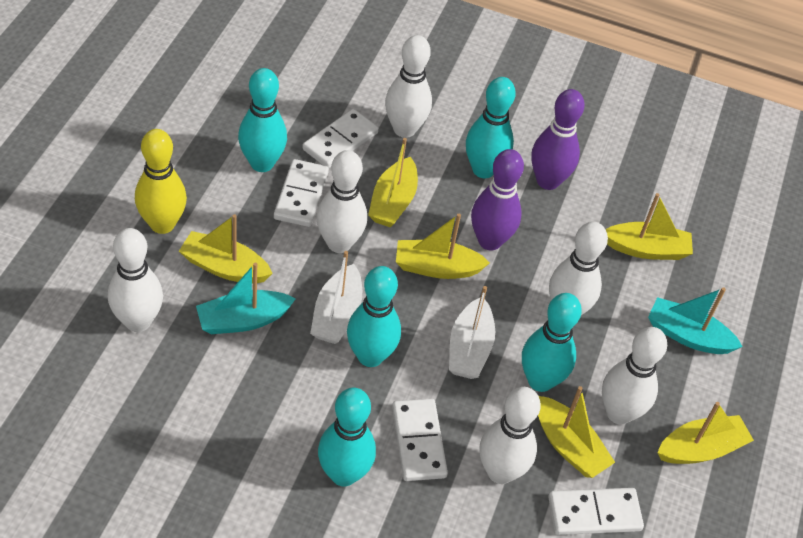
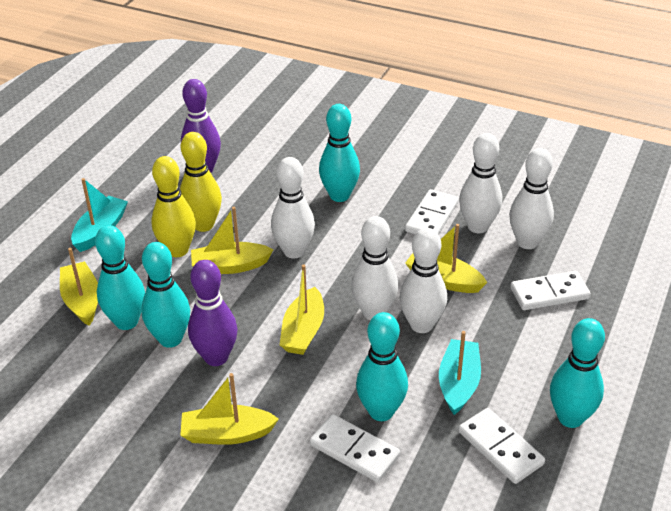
white boat: [310,251,362,344] [449,286,495,379] = 2 -> none = 0
white bowling pin: [108,228,163,332] [316,150,367,253] [385,35,432,138] [479,387,541,484] [549,222,608,315] [602,327,667,424] = 6 -> [271,157,315,259] [351,216,398,320] [399,228,447,333] [459,133,502,233] [509,148,554,249] = 5
yellow boat: [179,214,273,283] [368,138,418,227] [396,214,490,279] [538,386,615,478] [606,193,693,260] [657,402,754,464] = 6 -> [60,248,98,326] [180,373,279,445] [191,207,274,274] [280,265,324,355] [405,224,487,293] = 5
yellow bowling pin: [135,129,187,234] = 1 -> [151,156,196,257] [180,132,222,232] = 2

